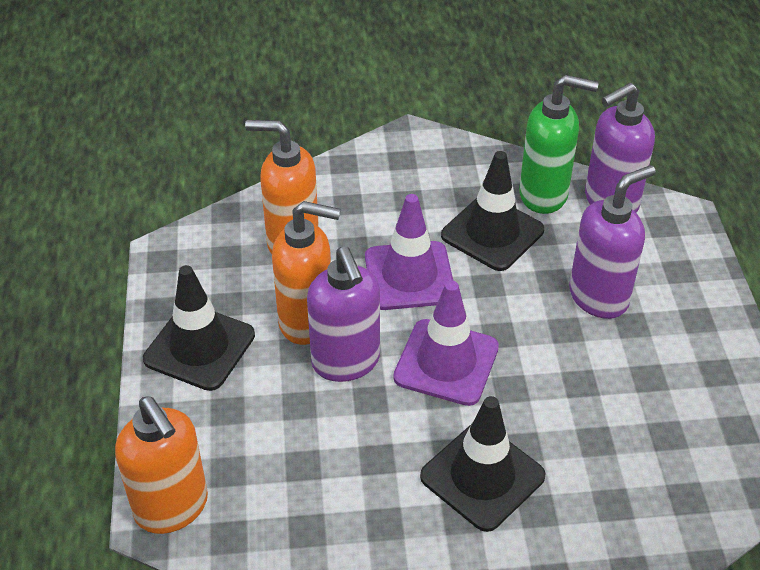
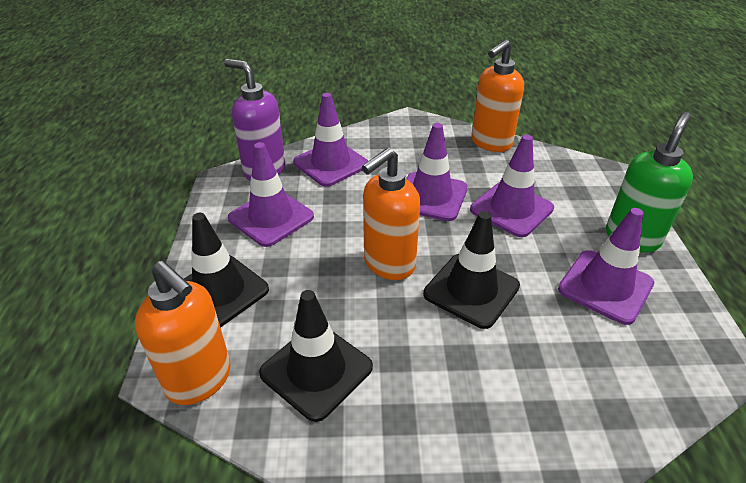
purple soap dispenser: [307,247,380,382] [569,165,656,319] [585,83,655,213] = 3 -> [224,59,285,181] = 1
purple traffic cone: [365,194,453,310] [393,281,499,406] = 2 -> [228,142,314,247] [293,93,368,187] [406,123,468,221] [470,135,554,237] [558,208,654,325] = 5

